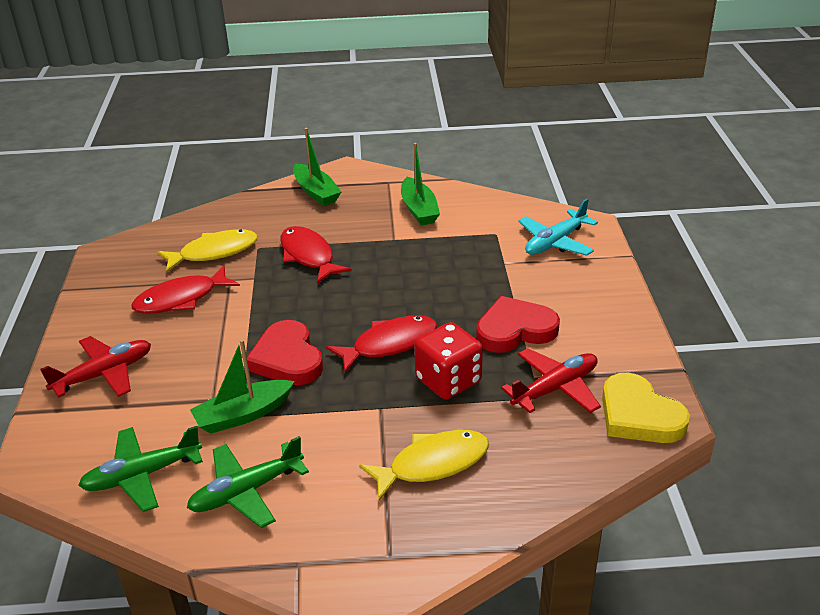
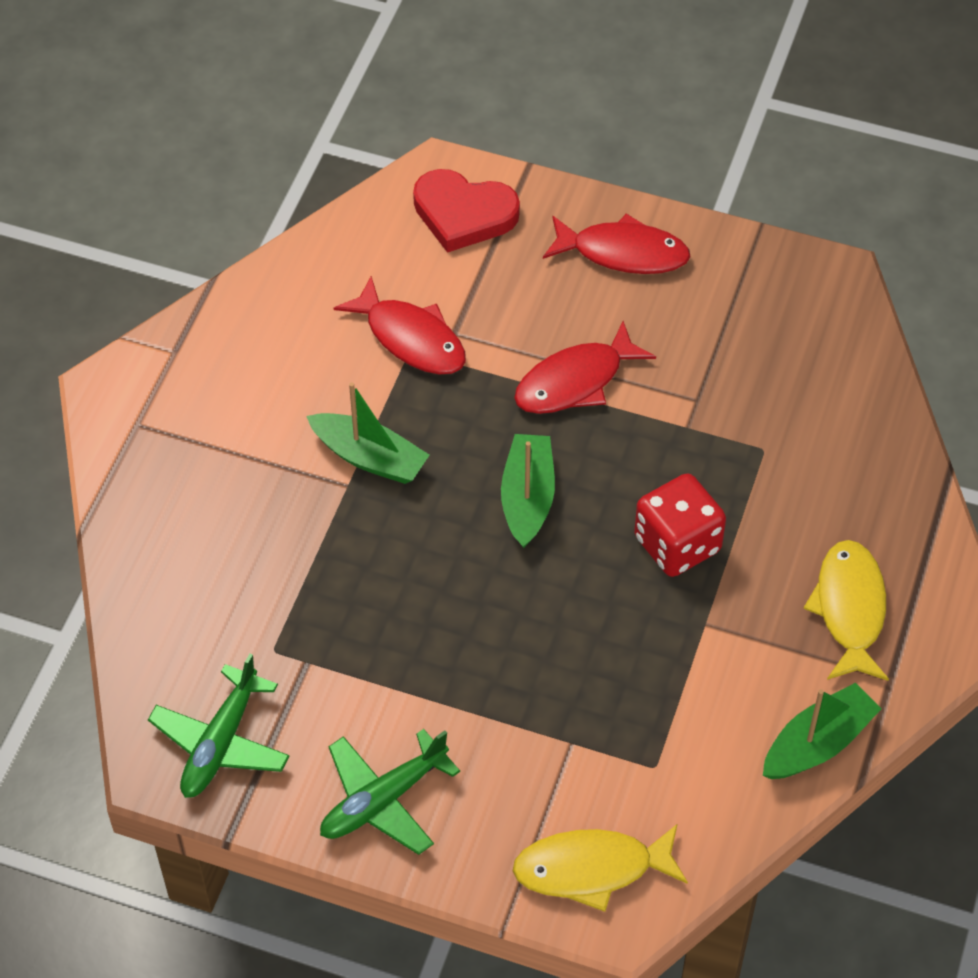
red heart: [247,320,323,385] [476,296,560,353] = 2 -> [413,169,520,253] = 1
red plane: [40,336,151,398] [501,348,601,413] = 2 -> none = 0
turquoise plane: [518,199,598,256] = 1 -> none = 0
yellow heart: [602,372,690,443] = 1 -> none = 0

